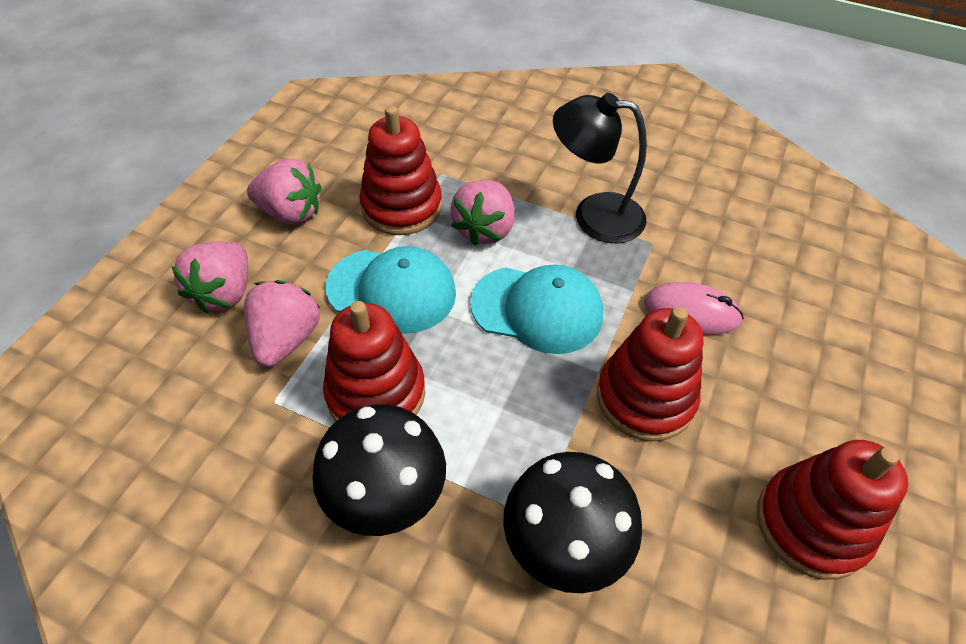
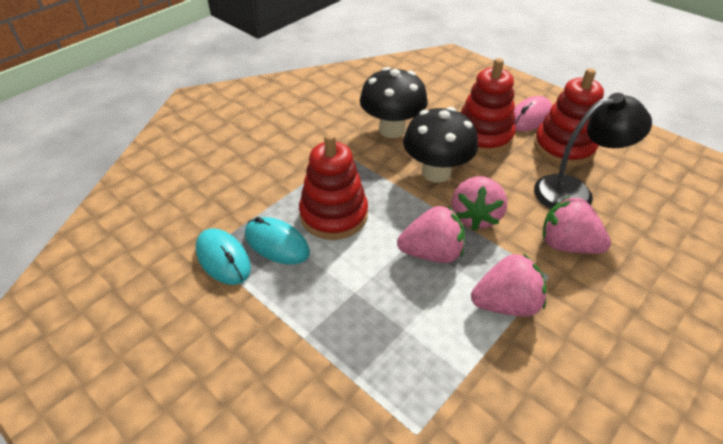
red stacking toy: [323,301,425,422] [359,106,442,235] [597,307,703,442] [757,440,908,580] = 4 -> [299,133,368,240] [461,58,516,155] [534,68,604,166] = 3
turquoise cap: [326,246,456,334] [470,264,603,354] = 2 -> none = 0
turquoise mouse: none = 0 -> [196,228,251,285] [245,217,310,264] = 2

